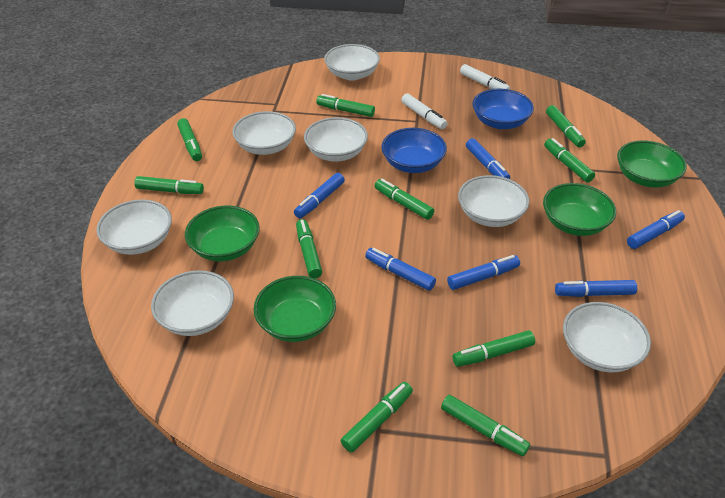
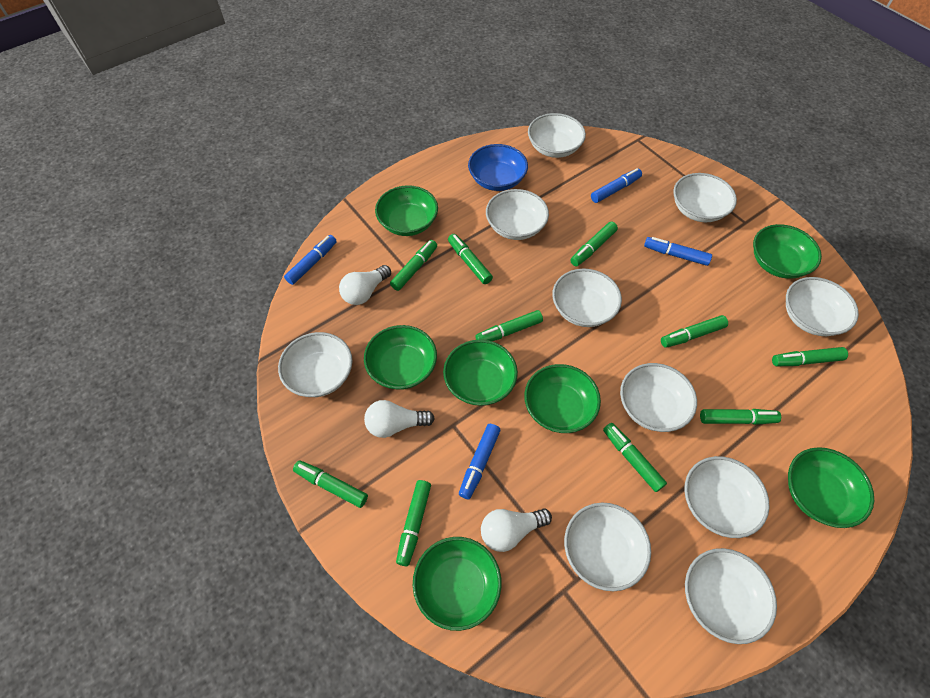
blue bowl: [381,128,447,173] [473,89,534,129] = 2 -> [468,144,528,191] = 1
blue marker: [294,173,345,218] [365,248,436,291] [447,255,520,290] [466,138,510,179] [555,280,637,297] [627,210,685,249] = 6 -> [284,235,337,285] [459,424,501,499] [591,168,642,203] [644,237,712,266] = 4
green bowl: [185,206,260,261] [254,276,336,342] [543,183,616,236] [617,140,687,188] = 4 -> [364,325,437,390] [375,185,438,236] [413,537,502,631] [443,340,518,406] [524,364,601,433] [753,224,822,279] [788,447,874,528] = 7
white bowl: [96,200,172,255] [151,270,234,336] [232,111,296,155] [304,117,368,162] [324,44,380,81] [458,175,529,227] [563,302,651,372] = 7 -> [278,332,352,397] [486,189,549,240] [528,113,586,158] [552,269,622,327] [564,503,651,591] [620,363,697,432] [673,173,737,222] [684,456,769,538] [685,548,777,644] [786,277,859,336] = 10
white light bulb: none = 0 -> [339,265,391,305] [364,400,435,438] [481,508,552,552] = 3
white marker: [401,93,448,129] [460,64,510,90] = 2 -> none = 0

